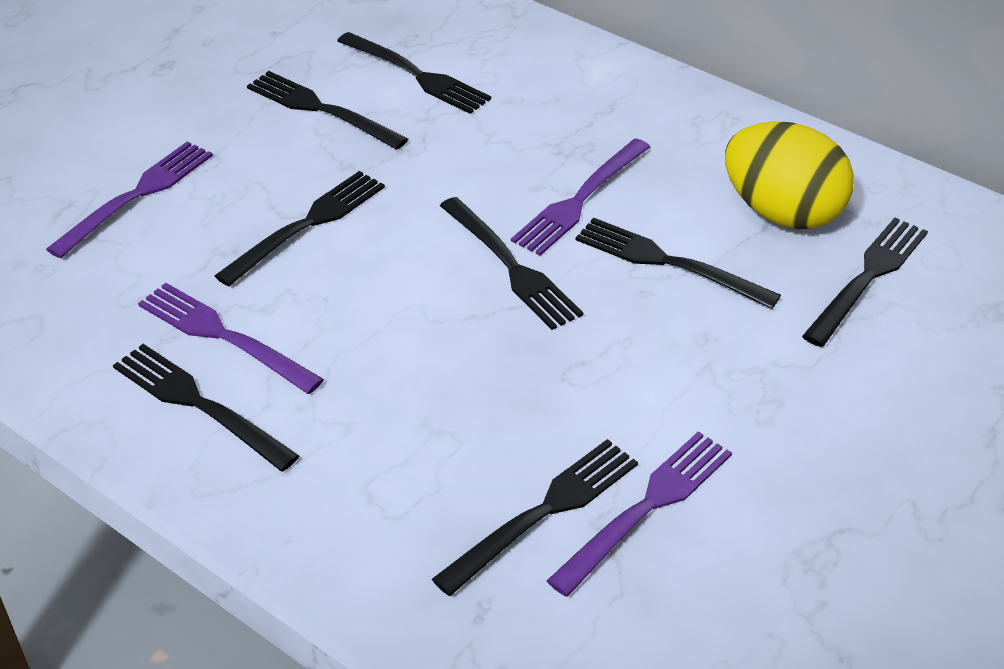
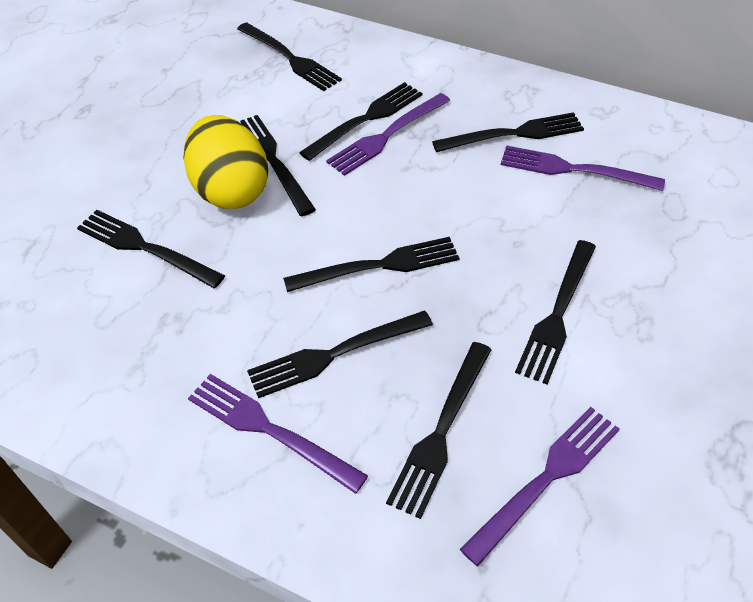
black fork: [113,344,299,472] [214,171,385,286] [247,71,408,150] [337,32,491,114] [432,439,638,596] [440,197,583,330] [576,217,781,309] [802,218,928,347] = 8 -> [77,210,225,288] [237,23,342,91] [240,115,316,216] [247,311,433,398] [283,237,459,292] [299,82,423,161] [386,342,492,519] [432,112,584,152] [515,240,596,385] = 9

